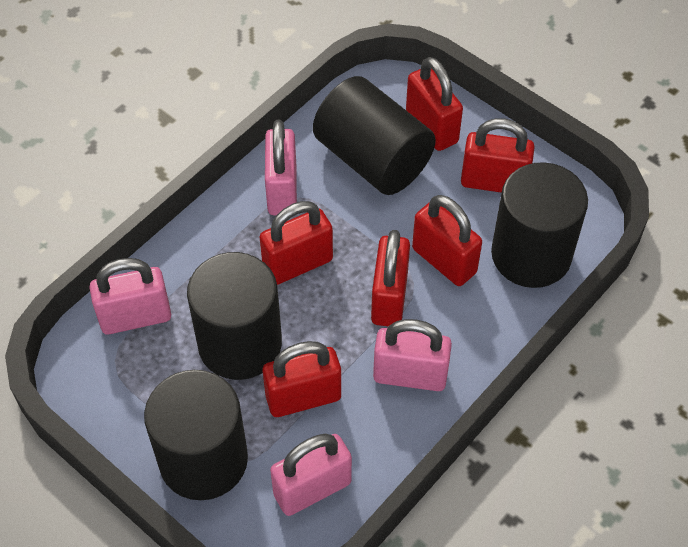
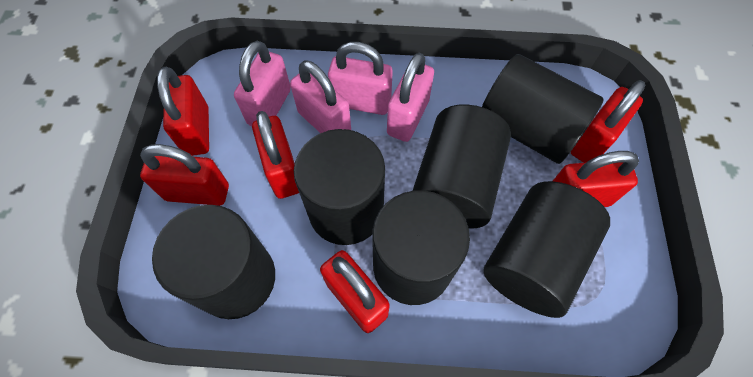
black cylinder: [144,370,248,500] [187,252,282,380] [313,76,436,195] [491,162,588,288] = 4 -> [152,205,275,319] [294,129,385,245] [372,190,470,305] [413,104,511,229] [482,54,604,164] [484,181,610,318] = 6

